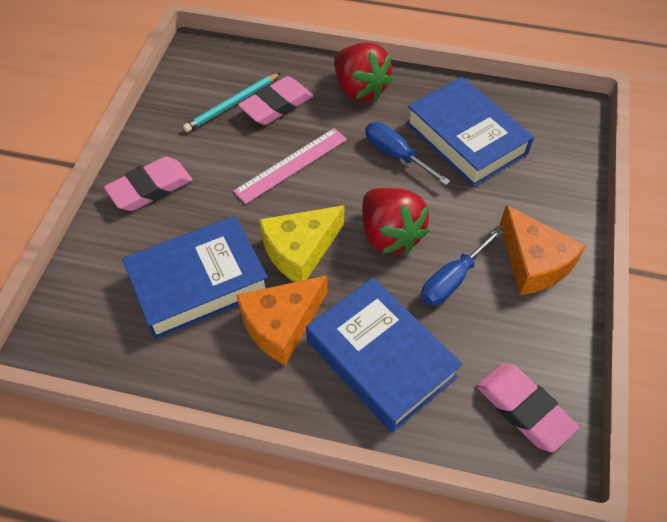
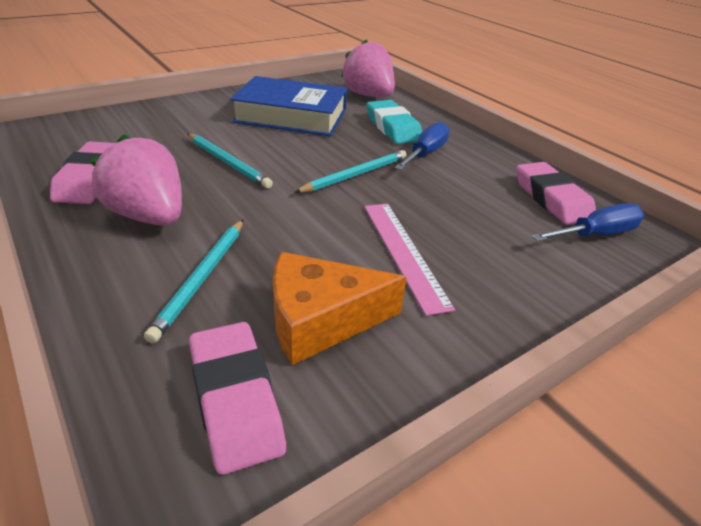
blue book: [122,216,268,339] [306,277,462,433] [406,77,534,187] = 3 -> [230,76,347,136] = 1
orange cheese: [236,275,328,365] [500,205,586,295] = 2 -> [273,252,407,365] = 1
pink strawberry: none = 0 -> [90,135,182,225] [341,39,395,97] = 2
red strawberry: [334,43,394,101] [362,188,430,254] = 2 -> none = 0
turquoise eraser: none = 0 -> [367,100,422,144] = 1
turquoise pencil: [183,73,280,132] = 1 -> [144,220,243,343] [188,134,273,188] [294,150,407,193] = 3
yellow cheese: [259,205,344,282] = 1 -> none = 0

